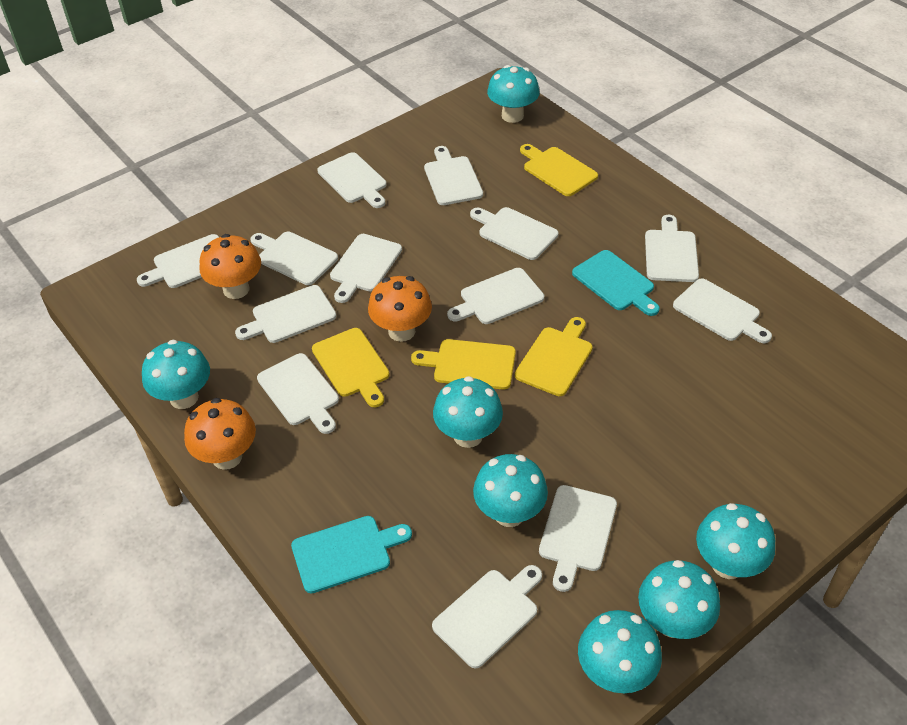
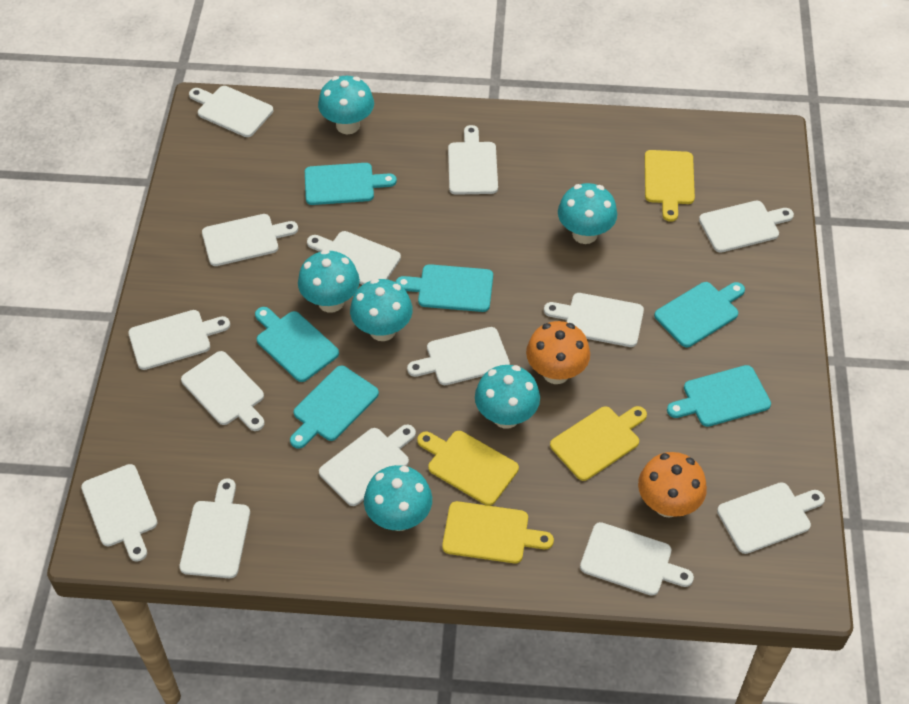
orange mushroom: [184,398,256,470] [200,234,261,299] [368,276,432,342] = 3 -> [526,321,590,384] [638,452,707,518] = 2
turquoise cutting board: [291,516,412,593] [572,250,660,316] = 2 -> [255,307,339,382] [290,366,379,449] [305,163,397,205] [396,264,493,312] [654,282,745,347] [667,365,771,427] = 6
turquoise mushroom: [142,340,210,409] [433,376,503,448] [473,454,548,527] [487,65,539,123] [578,610,662,693] [638,560,720,639] [696,503,775,579] = 7 -> [298,250,360,313] [318,76,374,134] [350,279,413,341] [364,465,432,531] [475,365,540,428] [558,183,617,244] = 6
white cutting board: [137,234,219,288] [235,285,336,343] [250,232,338,285] [257,353,339,434] [317,152,387,208] [330,234,402,303] [424,146,483,205] [432,565,542,668] [447,268,544,324] [470,207,559,260] [539,485,617,592] [645,215,699,282] [673,278,772,343] = 13 -> [81,464,158,562] [128,310,230,370] [179,478,250,578] [181,351,265,431] [189,86,273,137] [202,214,298,266] [307,231,401,285] [319,424,416,506] [407,327,510,385] [448,125,498,195] [544,293,644,347] [580,522,694,596] [699,201,794,253] [717,482,825,554] = 14

